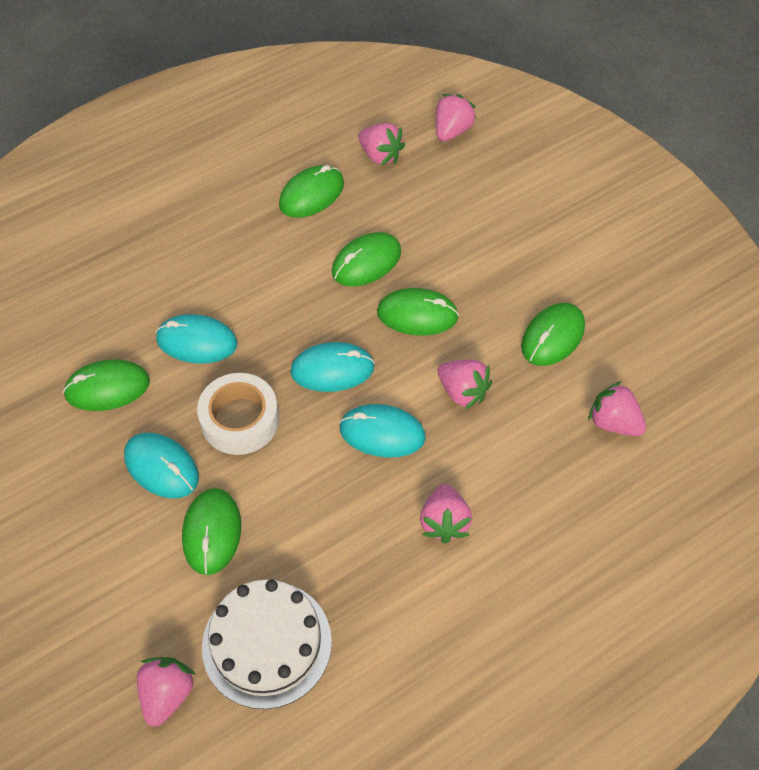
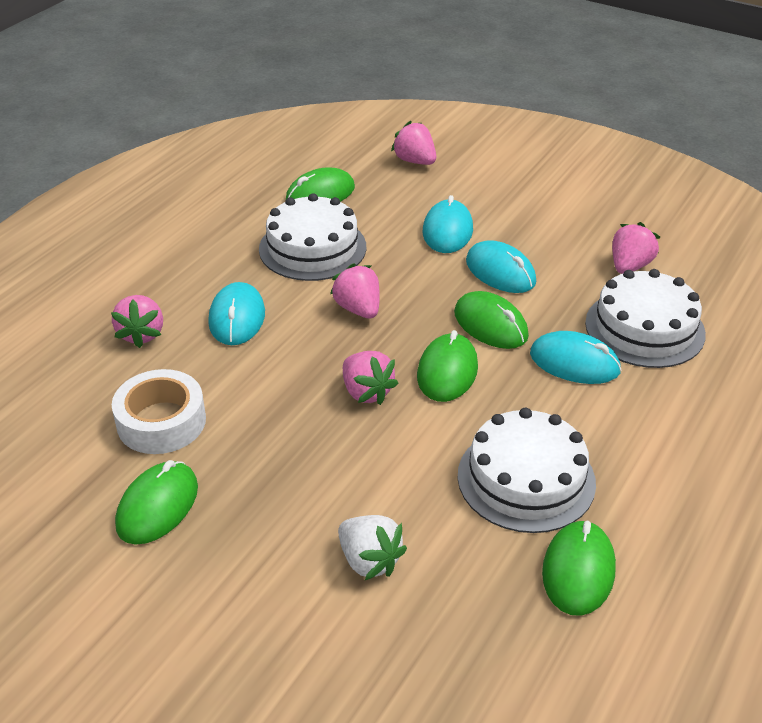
green mouse: [63,359,150,411] [182,488,241,575] [279,165,344,218] [332,232,401,286] [377,288,459,336] [521,303,585,366] = 6 -> [115,460,198,544] [286,168,355,202] [417,330,478,402] [454,291,529,349] [542,520,616,616] = 5
pink strawberry: [137,657,196,726] [358,123,405,166] [420,484,472,544] [436,94,477,141] [438,360,492,410] [588,381,646,436] = 6 -> [111,295,163,348] [330,263,380,319] [343,351,399,405] [391,121,436,165] [612,222,660,274] = 5
white cake: [202,580,332,709] = 1 -> [259,193,366,281] [458,408,596,533] [585,269,706,368] = 3
white strawberry: none = 0 -> [338,515,407,580] = 1

